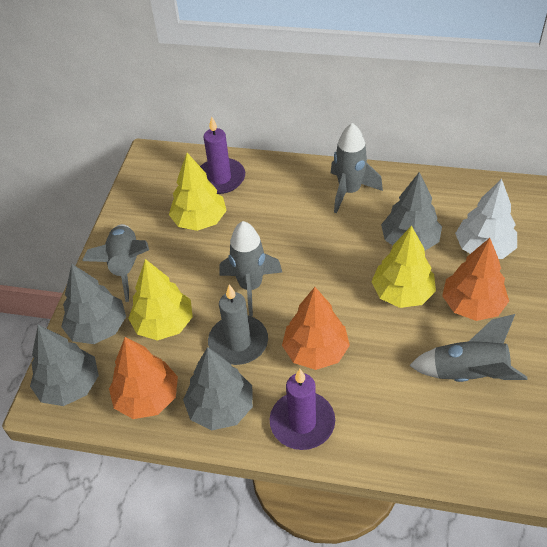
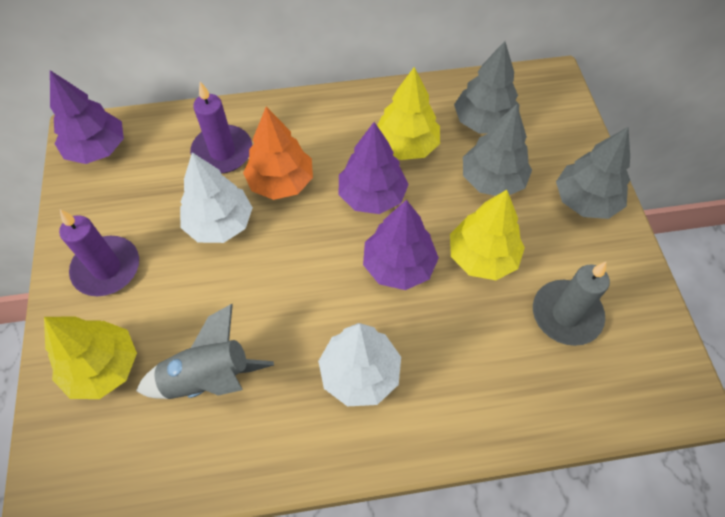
grey rocket: [82,224,149,302] [219,221,282,316] [331,123,383,213] [409,314,527,382] = 4 -> [136,304,274,399] = 1
grey tree: [30,325,99,406] [61,264,126,344] [183,347,253,430] [381,172,442,250] = 4 -> [454,41,520,134] [463,104,532,196] [556,127,630,219] = 3
orange tree: [109,337,178,419] [282,287,350,370] [442,238,509,321] = 3 -> [243,107,313,200] = 1
purple tree: none = 0 -> [50,70,124,164] [339,122,409,214] [363,200,439,290] = 3
white tree: [455,179,517,259] = 1 -> [180,152,253,243] [318,323,401,406] = 2

